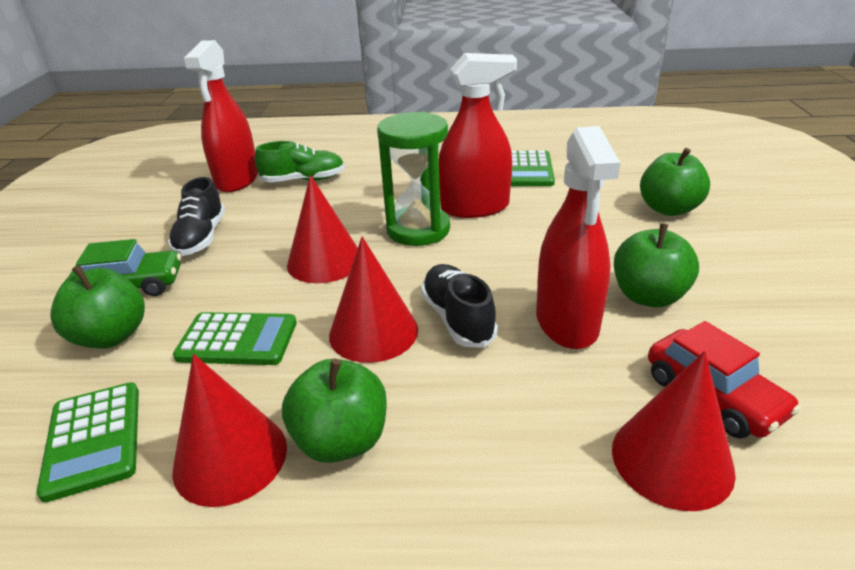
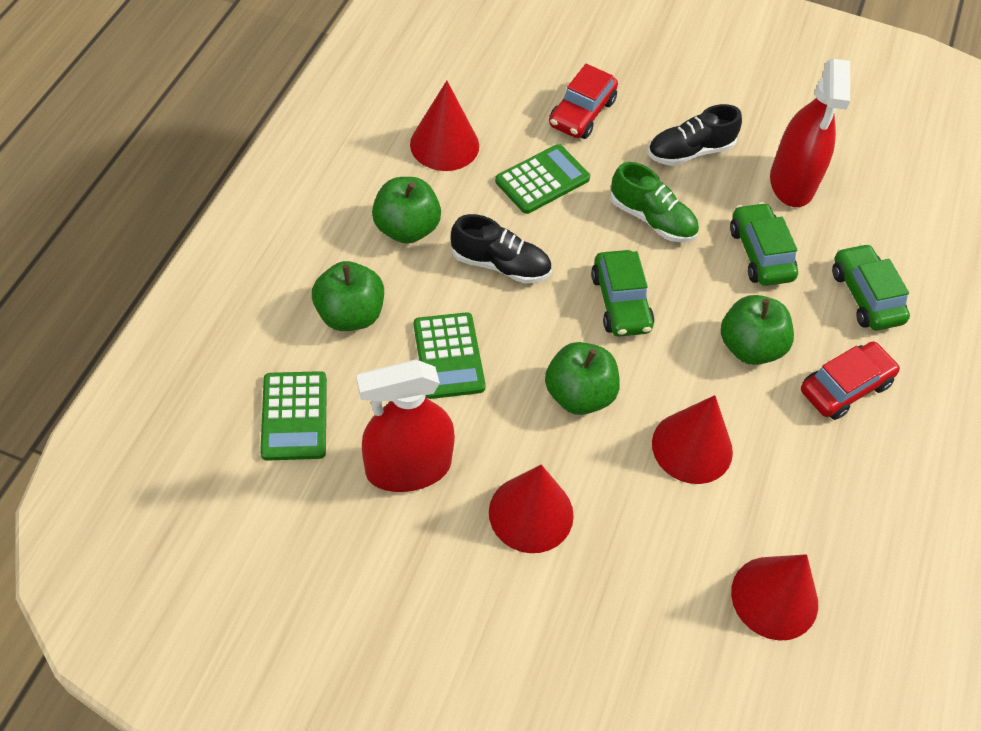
green car: [68,239,181,296] = 1 -> [591,250,654,337] [730,202,798,286] [832,243,910,331] = 3
green hourglass: [377,111,450,246] = 1 -> none = 0
red car: [648,321,801,439] = 1 -> [549,64,618,139] [801,341,900,420] = 2
red spray bottle: [183,40,258,192] [439,53,517,218] [536,126,620,349] = 3 -> [356,360,455,492] [770,59,850,207] = 2

